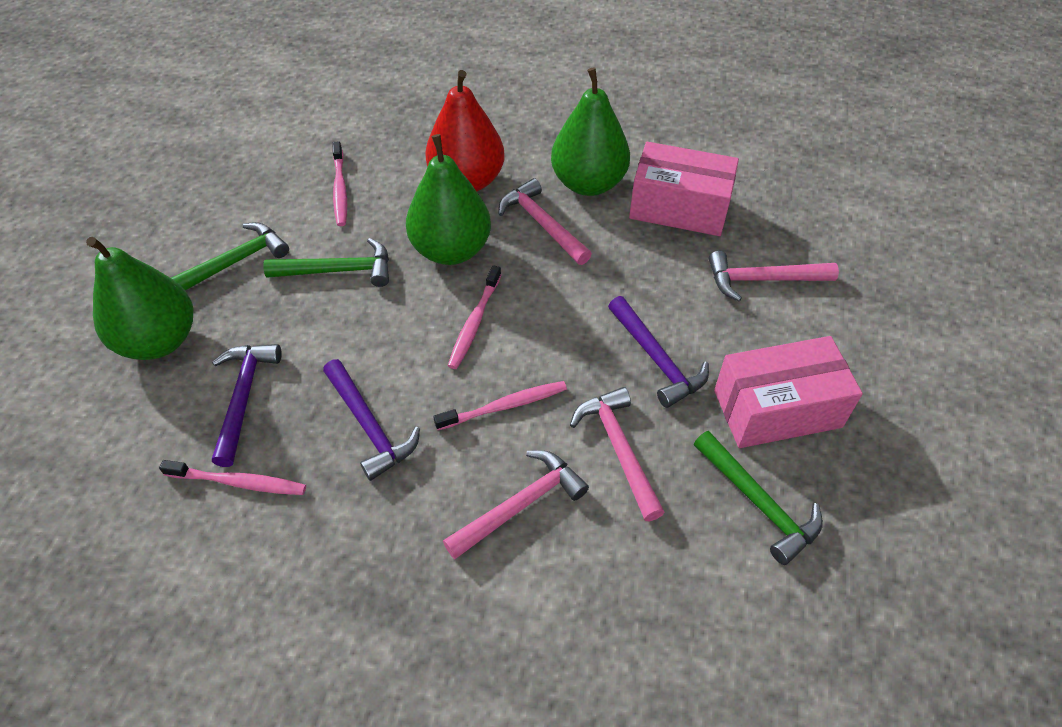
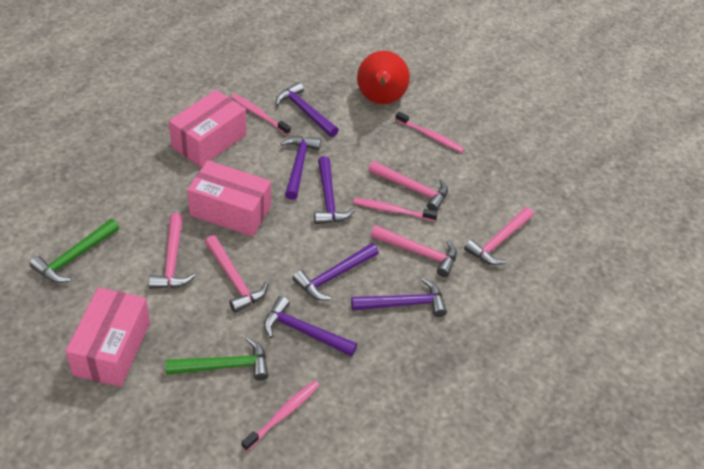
green hammer: [171,222,289,290] [263,238,389,287] [694,431,823,565] = 3 -> [30,219,119,283] [165,337,269,381] = 2
green pear: [86,237,193,360] [406,134,491,265] [551,67,630,196] = 3 -> none = 0
pink box: [629,142,739,236] [714,336,863,448] = 2 -> [65,287,150,387] [169,90,246,167] [187,160,271,237] = 3
pink hammer: [443,450,589,559] [499,178,592,265] [570,387,665,521] [709,251,839,301] = 4 -> [149,213,195,289] [205,235,268,313] [369,161,448,211] [371,225,457,277] [464,207,533,265] = 5
purple hammer: [212,344,282,467] [323,359,420,481] [608,296,709,408] = 3 -> [264,296,357,357] [276,82,339,137] [281,136,321,200] [293,243,379,300] [314,156,355,224] [351,278,447,317] = 6

